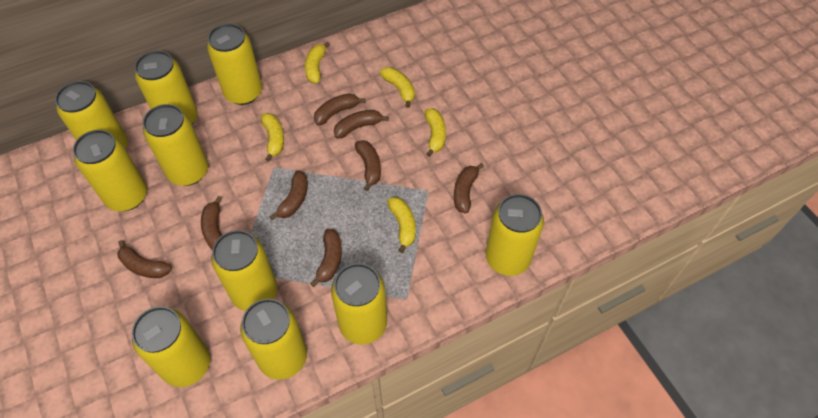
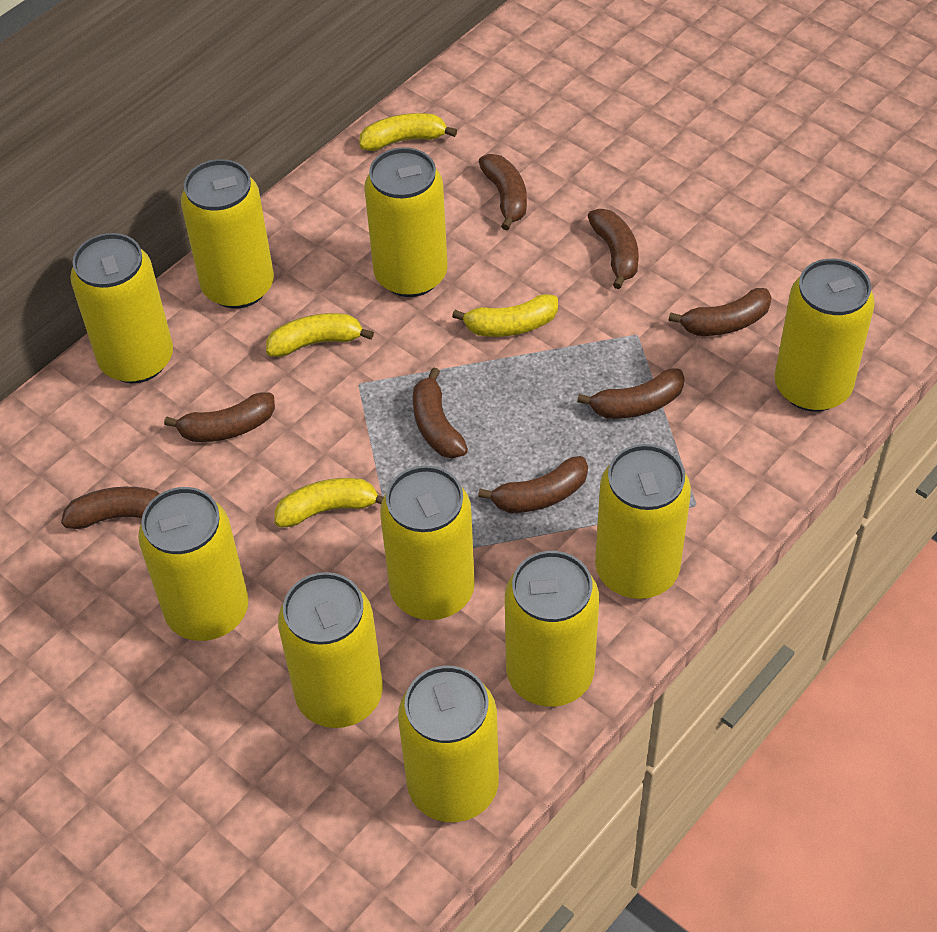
yellow banana: [261,113,284,162] [305,42,330,83] [379,67,415,108] [387,197,416,253] [425,109,446,157] = 5 -> [266,313,374,357] [275,478,384,527] [359,113,457,151] [452,294,558,337] = 4

